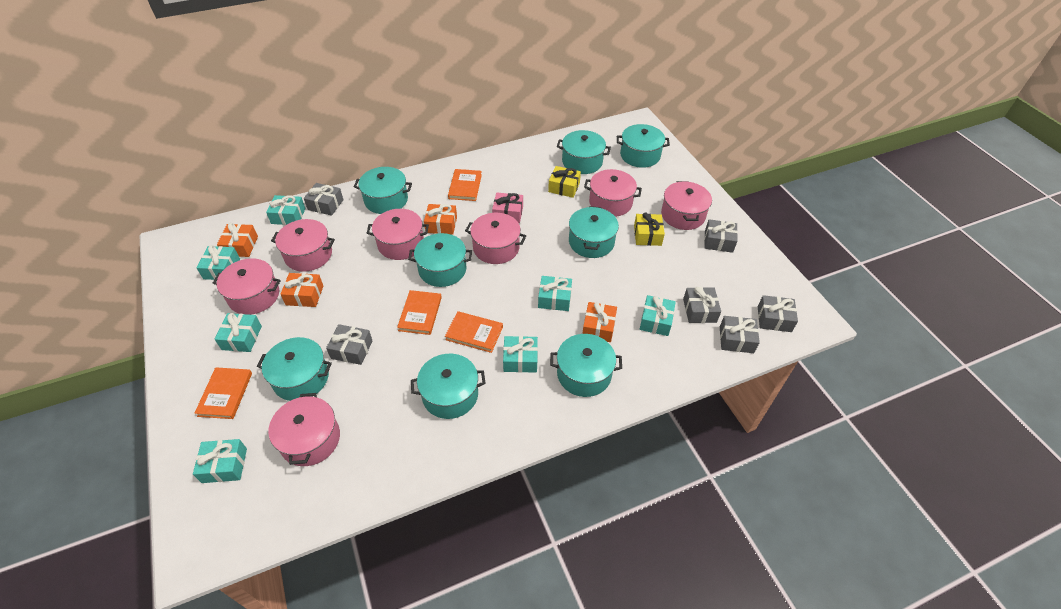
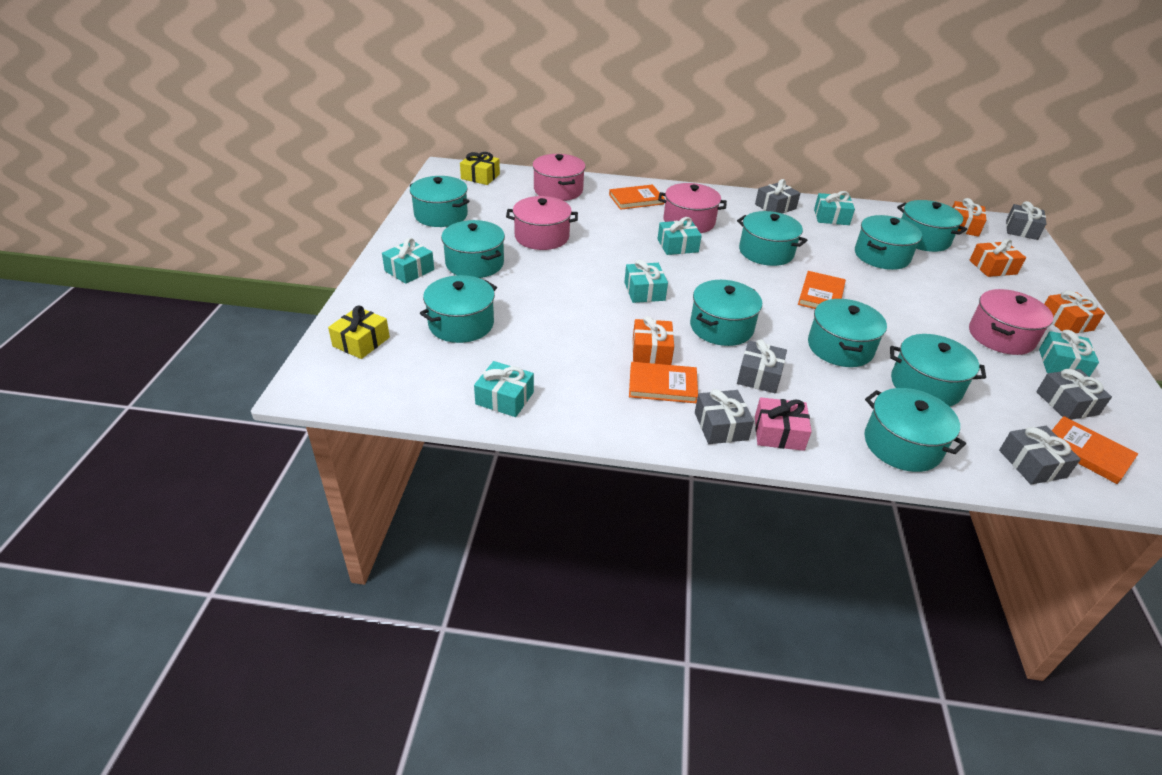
pink pot: [213,258,281,315] [268,393,340,466] [271,219,335,272] [367,209,429,260] [465,213,526,264] [584,169,642,217] [661,181,712,230] = 7 -> [506,196,578,250] [533,154,586,201] [658,183,727,233] [969,289,1053,355] = 4
turquoise gift: [193,439,247,483] [196,245,240,280] [215,313,262,352] [266,195,306,225] [503,336,538,373] [538,276,572,311] [640,295,676,336] = 7 -> [382,238,434,284] [474,361,534,417] [624,260,668,303] [658,217,702,255] [814,191,855,225] [1039,330,1099,377] = 6
turquoise pot: [257,337,332,401] [354,167,412,214] [408,233,472,287] [411,354,486,419] [550,334,622,397] [557,130,611,174] [569,206,619,258] [617,124,670,168] = 8 -> [409,176,469,227] [420,275,497,343] [441,220,505,278] [690,280,762,346] [737,211,807,266] [808,299,887,367] [855,215,922,270] [864,388,966,472] [890,334,986,407] [897,200,967,252] = 10

